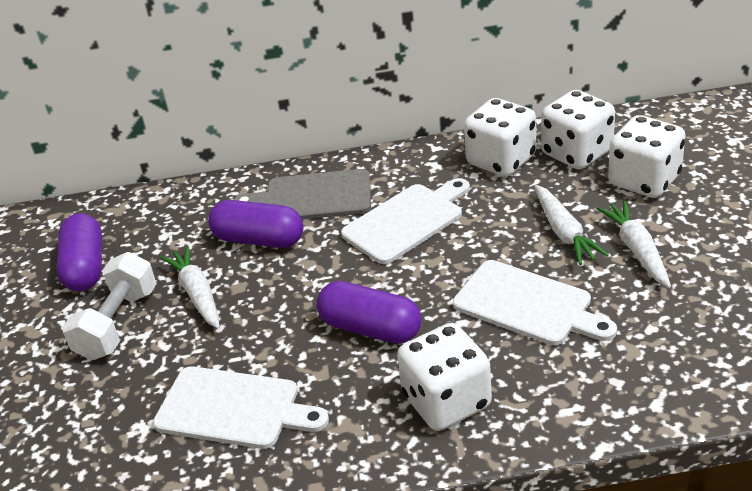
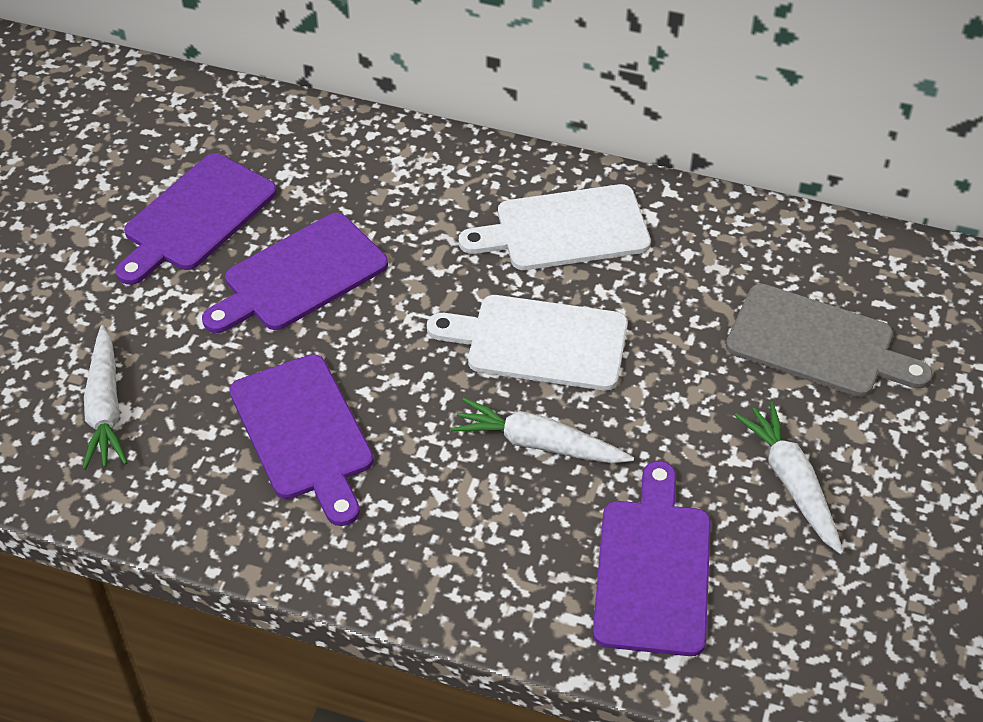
purple capsule: [57,213,102,291] [208,200,303,248] [317,281,421,344] = 3 -> none = 0
purple cutting board: none = 0 -> [116,153,277,285] [202,213,388,333] [230,354,373,526] [593,461,711,656] = 4
white cutting board: [153,366,329,449] [341,178,470,264] [453,260,617,345] = 3 -> [427,295,628,390] [459,184,651,270] = 2
white dice: [397,323,492,431] [464,98,536,177] [541,90,615,169] [608,115,685,198] = 4 -> none = 0
white dumbbell: [62,252,157,360] = 1 -> none = 0

